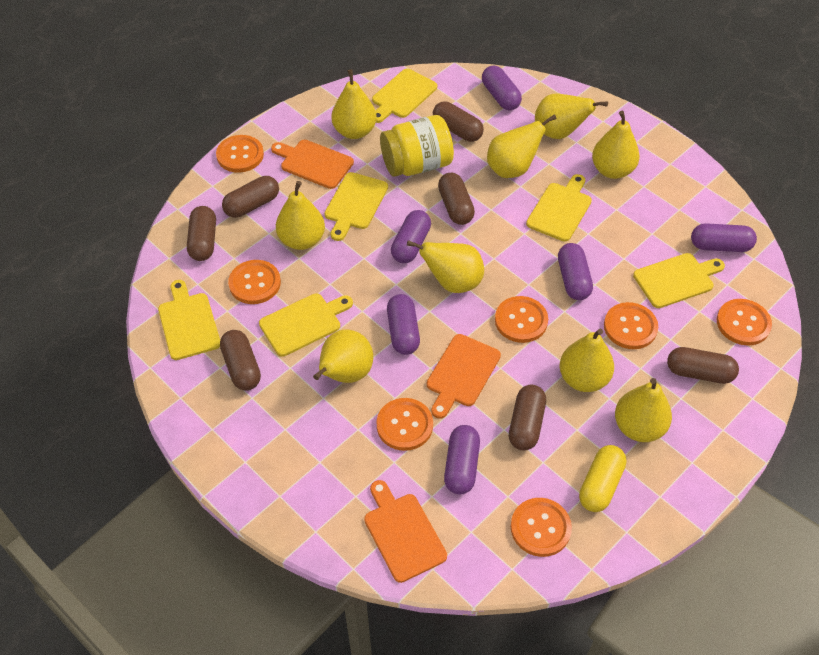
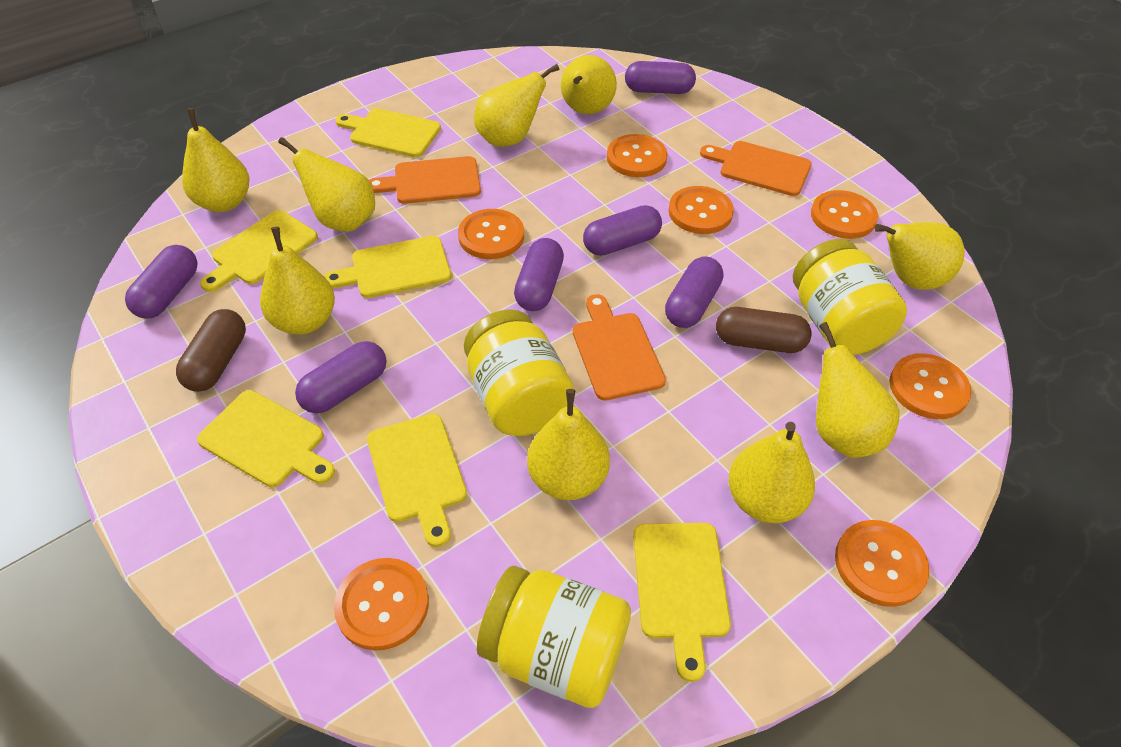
brown capsule: [187,206,216,261] [220,330,261,391] [222,176,279,218] [433,101,484,142] [438,173,475,225] [509,385,546,451] [667,347,739,384] = 7 -> [176,309,246,392] [716,307,812,353] = 2
yellow capsule: [579,445,627,512] = 1 -> none = 0
yellow jar: [380,115,454,177] = 1 -> [464,309,574,436] [477,566,631,708] [793,239,907,355] = 3

